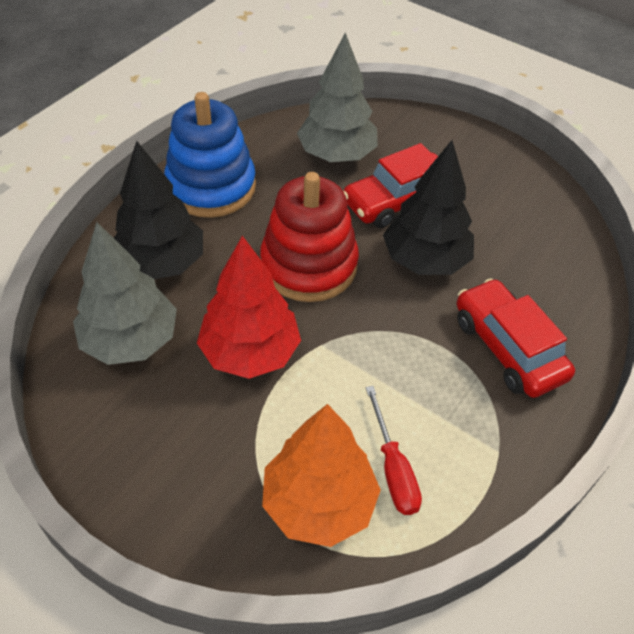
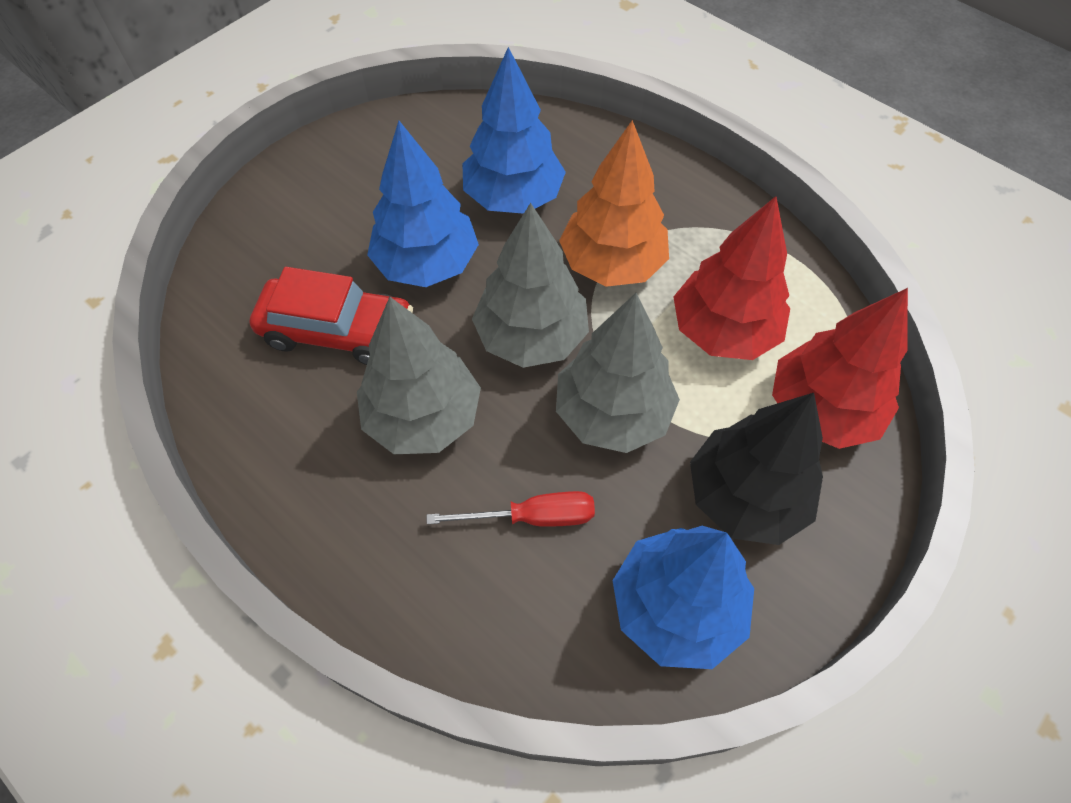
black tree: [114,141,203,279] [383,140,474,275] = 2 -> [690,393,823,545] = 1
blue stacking toy: [164,92,256,218] = 1 -> none = 0
blue tree: none = 0 -> [367,121,479,287] [463,47,566,214] [612,526,754,669] = 3
grey tree: [73,222,177,365] [297,33,378,162] = 2 -> [357,297,481,454] [472,203,589,368] [556,293,680,453] = 3
red car: [343,143,438,228] [456,278,575,398] = 2 -> [249,267,413,365] = 1
red stacking toy: [260,172,359,302] = 1 -> none = 0
red tree: [197,236,301,379] = 1 -> [674,196,790,360] [772,288,908,449] = 2

